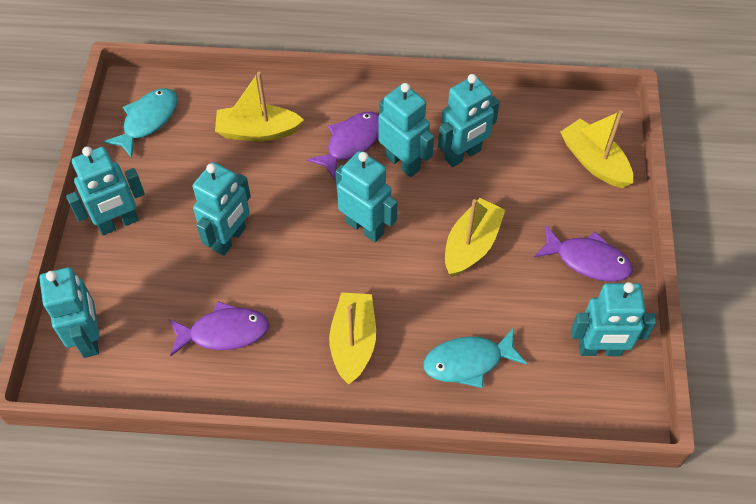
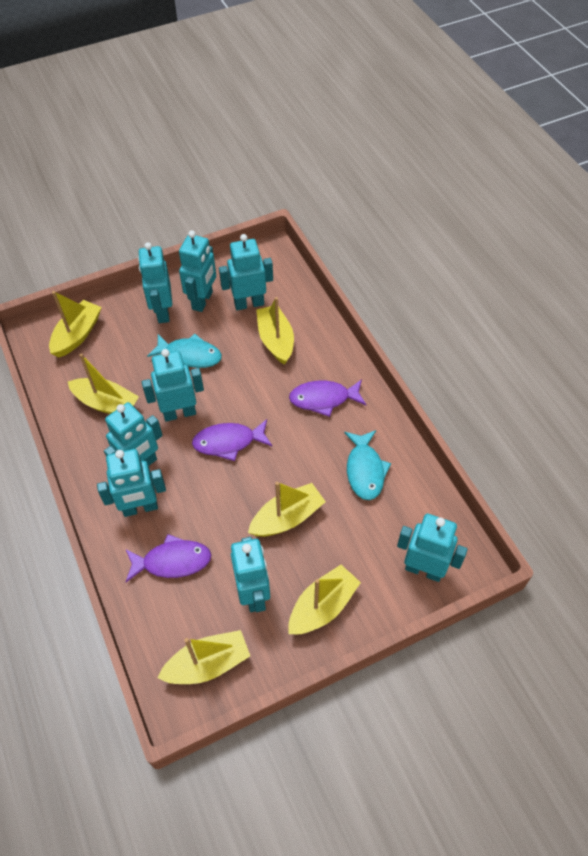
turquoise robot: [39,267,100,358] [66,146,145,235] [193,162,251,256] [335,151,398,242] [379,83,434,177] [438,74,500,167] [571,282,656,356] = 7 -> [97,449,166,517] [104,402,163,466] [138,242,172,323] [142,349,204,422] [179,231,216,312] [219,234,273,310] [231,537,270,612] [397,514,468,582] = 8
yellow boat: [215,72,304,141] [329,292,376,385] [445,198,505,277] [560,110,633,188] = 4 -> [49,291,102,358] [68,353,139,414] [158,630,250,684] [248,482,326,537] [256,297,294,365] [288,565,361,634] = 6

